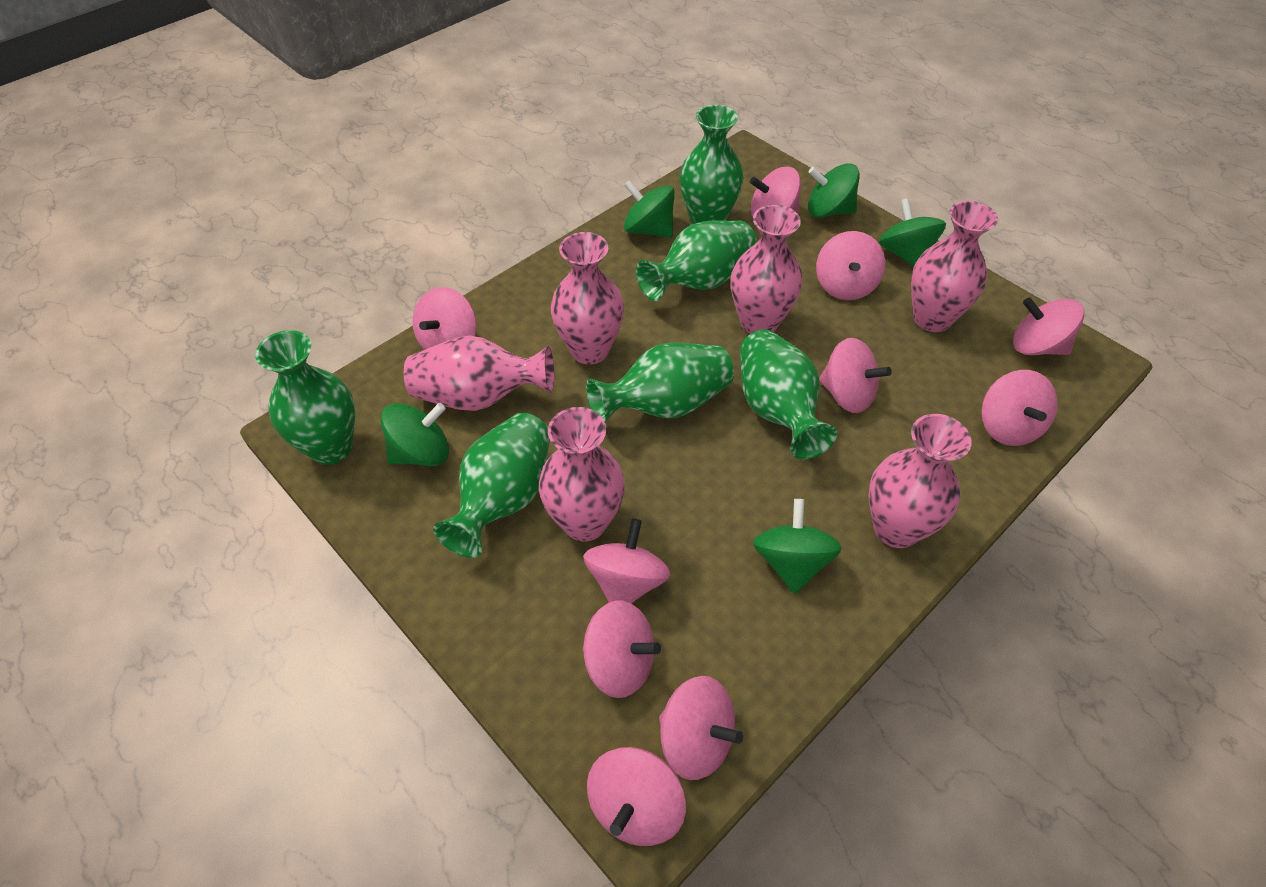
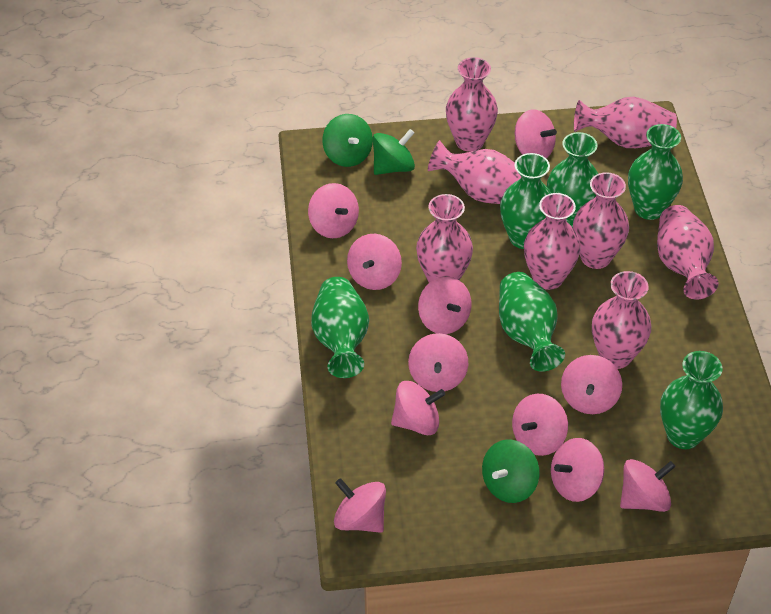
green spinning top: [381,403,449,466] [624,180,675,238] [753,499,842,594] [808,164,860,218] [879,198,946,267] = 5 -> [322,114,373,167] [373,129,415,175] [482,439,540,503] = 3
pink spinning top: [412,287,477,350] [583,519,670,604] [583,600,661,698] [587,747,686,846] [659,676,743,780] [750,167,801,217] [816,231,886,300] [819,338,892,413] [981,370,1058,446] [1013,297,1084,355] = 10 -> [308,183,359,238] [334,478,386,533] [347,234,402,290] [391,381,445,435] [408,333,469,392] [418,277,471,334] [512,394,568,456] [515,109,557,159] [551,438,604,502] [561,355,622,414] [620,459,675,512] = 11
pink vase: [404,336,554,411] [539,407,625,542] [551,232,624,365] [731,205,803,334] [868,414,972,548] [911,201,998,332] = 6 -> [416,194,473,283] [428,140,521,204] [446,57,498,152] [524,193,581,290] [573,172,629,269] [574,97,677,148] [592,271,651,369] [657,205,719,300] = 8

